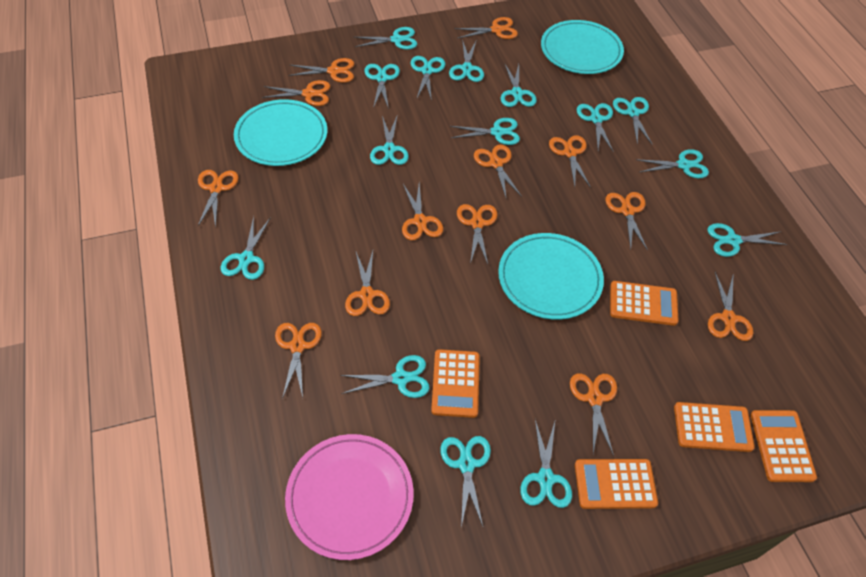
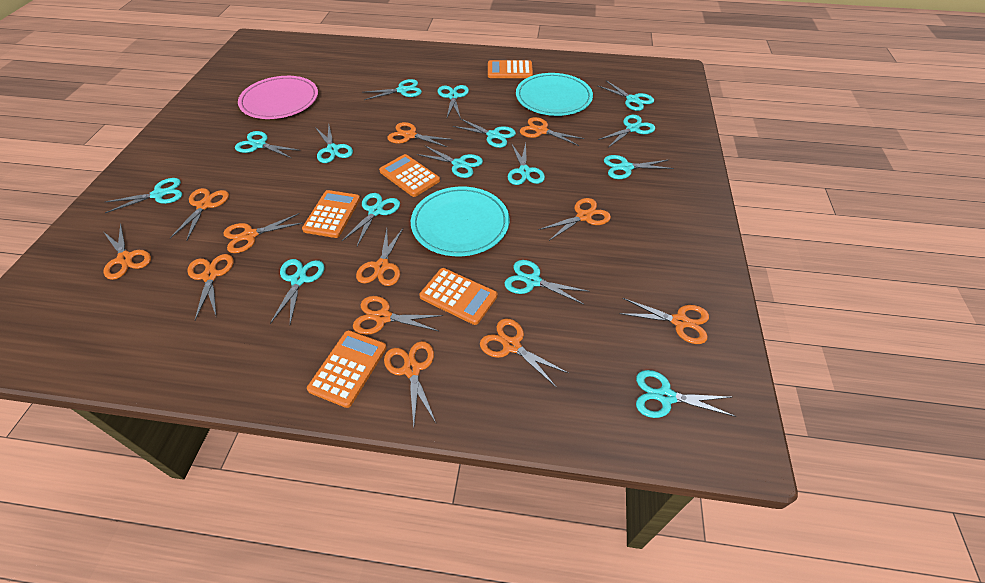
orange scissors: [198,170,239,228] [262,80,330,106] [275,323,322,399] [288,58,354,82] [345,251,390,316] [402,183,443,240] [454,17,518,39] [457,204,498,264] [474,144,522,197] [549,135,591,188] [570,373,617,456] [605,192,648,251] [708,272,753,341] = 13 -> [103,223,151,280] [170,188,229,241] [187,254,233,320] [223,213,303,253] [353,296,443,335] [356,228,403,286] [384,341,436,427] [387,122,453,147] [480,319,568,387] [520,117,584,146] [539,198,611,241] [619,298,709,344] = 12
turquoise plate: [234,99,327,166] [498,233,604,320] [541,20,624,74] = 3 -> [411,187,509,256] [516,73,593,116] = 2

